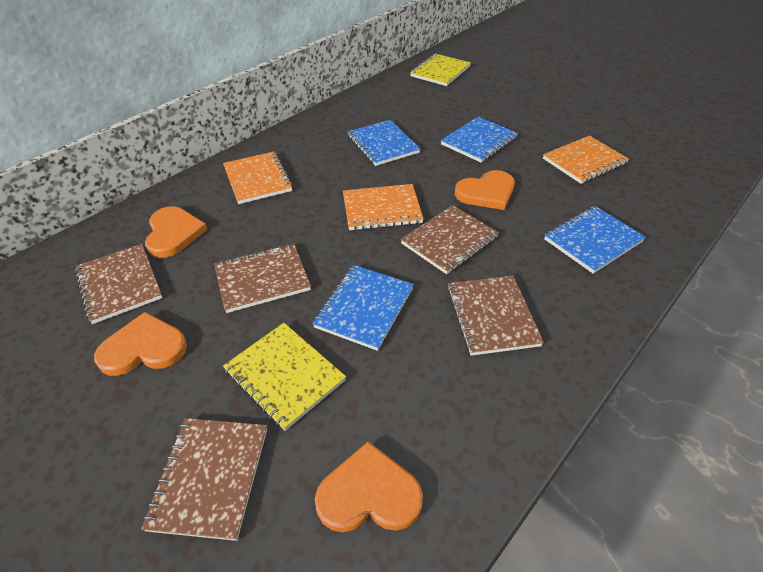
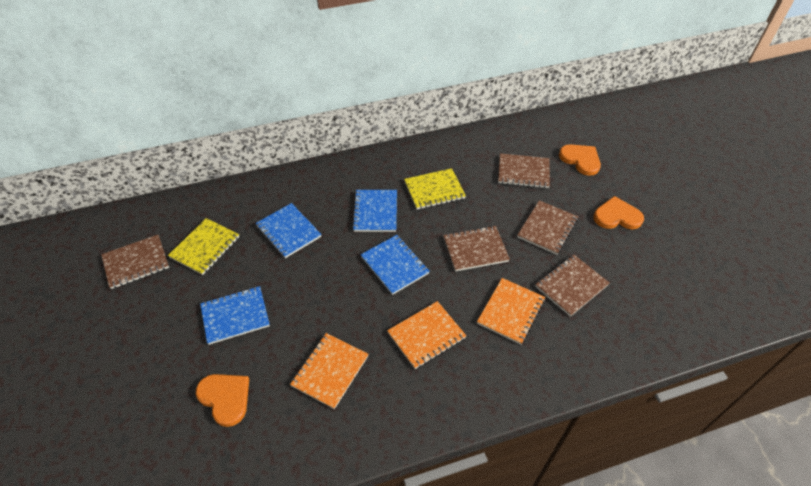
orange heart: [94,312,187,376] [145,206,208,258] [315,441,423,533] [455,170,515,210] = 4 -> [196,374,249,427] [559,144,601,176] [593,196,644,229] = 3

